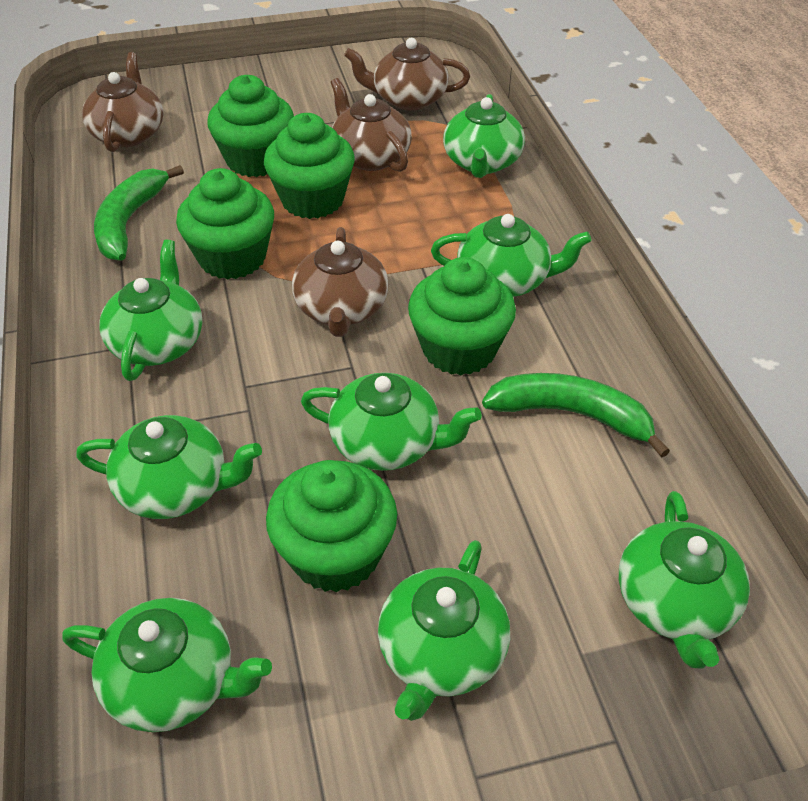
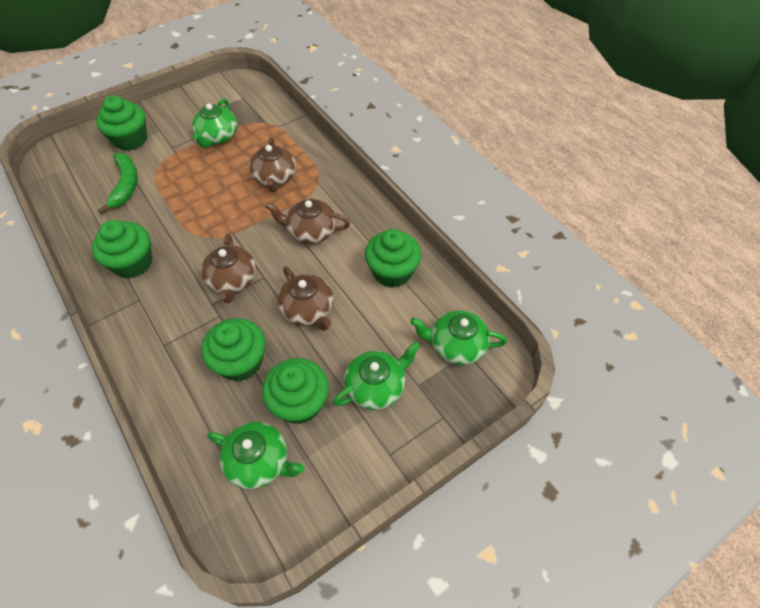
green banana: [94,165,184,260] [482,373,670,457] = 2 -> [98,153,138,214] = 1
green teapot: [62,598,272,732] [76,415,262,519] [99,240,202,381] [301,373,482,471] [378,540,510,721] [431,214,592,297] [443,94,525,178] [619,491,750,669] = 8 -> [192,98,237,148] [207,422,304,489] [333,342,420,410] [410,310,507,365] = 4

